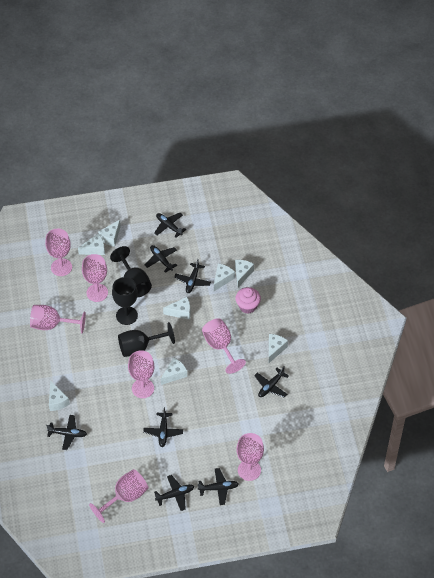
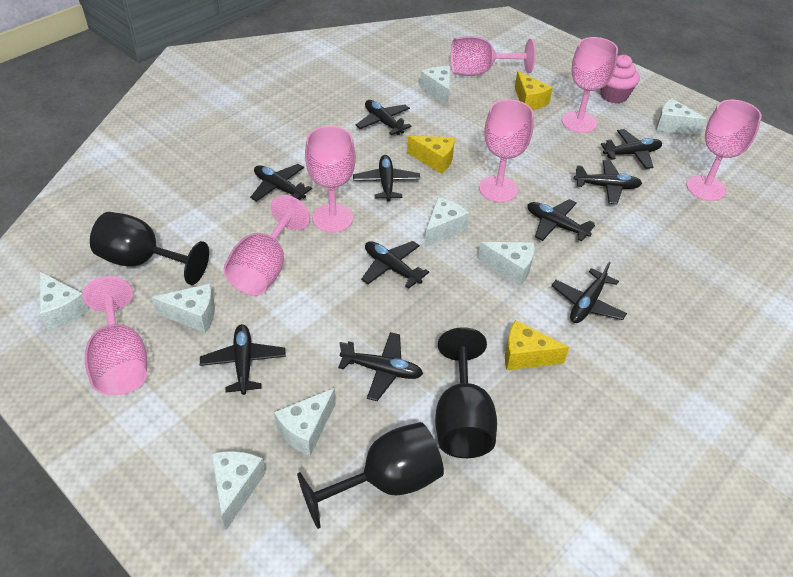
black plane: [46,415,87,450] [143,407,183,447] [145,245,177,273] [154,213,186,238] [154,475,194,511] [174,259,211,293] [198,468,239,505] [254,366,289,397] = 8 -> [200,324,286,395] [250,164,312,202] [338,332,423,401] [353,155,420,201] [356,100,412,135] [361,241,429,289] [527,199,595,242] [551,262,627,323] [574,160,642,204] [601,129,662,169] = 10
yellow cheese: none = 0 -> [407,136,455,174] [505,320,569,370] [515,71,553,110] = 3

